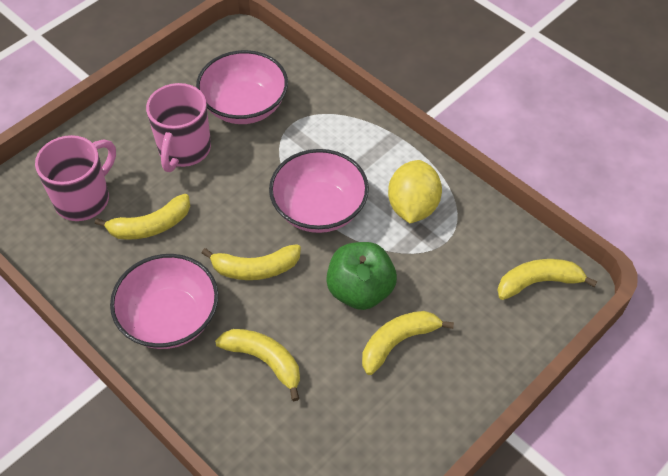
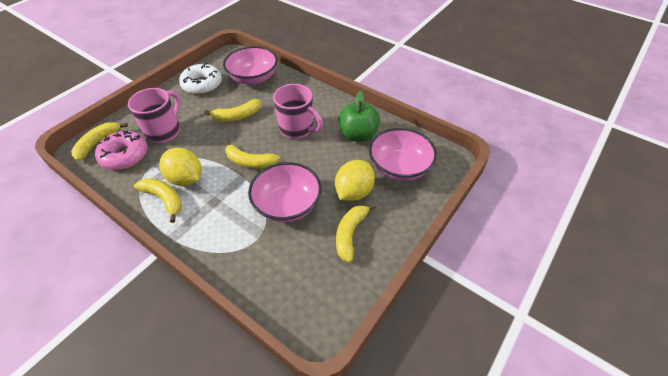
pink donut: none = 0 -> [95,130,148,170] = 1
white donut: none = 0 -> [179,63,222,95] = 1
yellow lemon: [388,160,442,223] = 1 -> [159,148,201,186] [335,160,375,201] = 2

